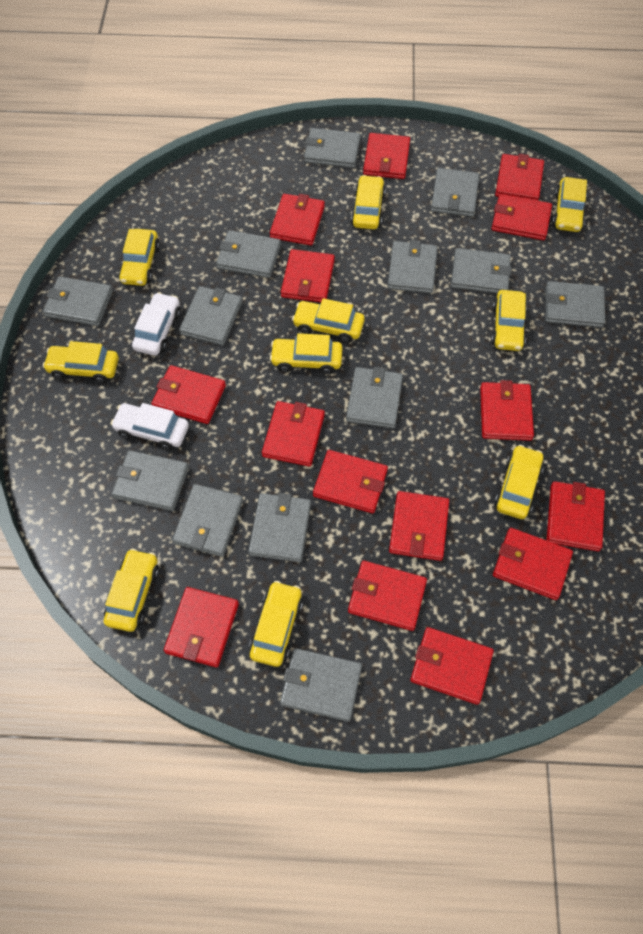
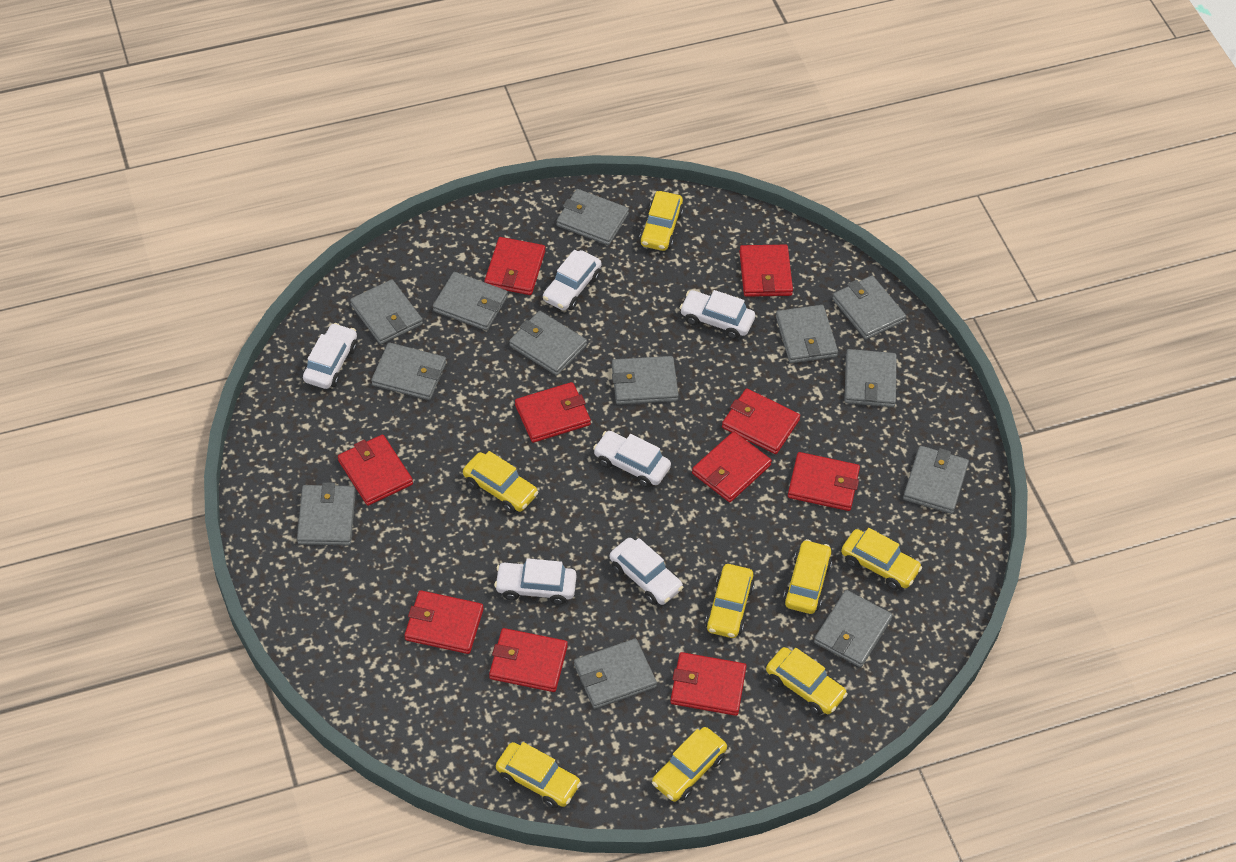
red wallet: [151,365,226,424] [164,587,239,667] [262,401,325,467] [270,194,325,246] [281,249,335,303] [313,450,388,513] [348,561,427,631] [363,133,410,179] [389,491,449,561] [410,627,494,705] [480,380,534,441] [492,194,552,240] [493,528,573,600] [495,154,544,201] [547,481,605,551] = 15 -> [338,435,413,506] [404,590,483,654] [484,237,545,295] [489,628,568,692] [515,382,591,443] [670,652,746,716] [692,431,772,502] [722,388,800,454] [739,245,793,297] [788,452,860,511] = 10
white car: [111,403,189,450] [132,292,181,355] = 2 -> [303,323,357,389] [494,558,577,605] [543,250,602,311] [593,431,671,487] [610,538,683,605] [680,290,755,339] = 6
yellow car: [43,341,119,383] [104,549,159,632] [119,229,160,286] [249,581,303,667] [270,333,343,374] [292,298,365,343] [351,175,386,229] [491,290,527,351] [495,445,544,519] [552,177,587,232] = 10 -> [463,451,539,513] [496,742,581,808] [639,191,684,251] [652,727,727,802] [705,564,755,638] [766,647,848,715] [783,539,832,614] [841,528,922,590] = 8

